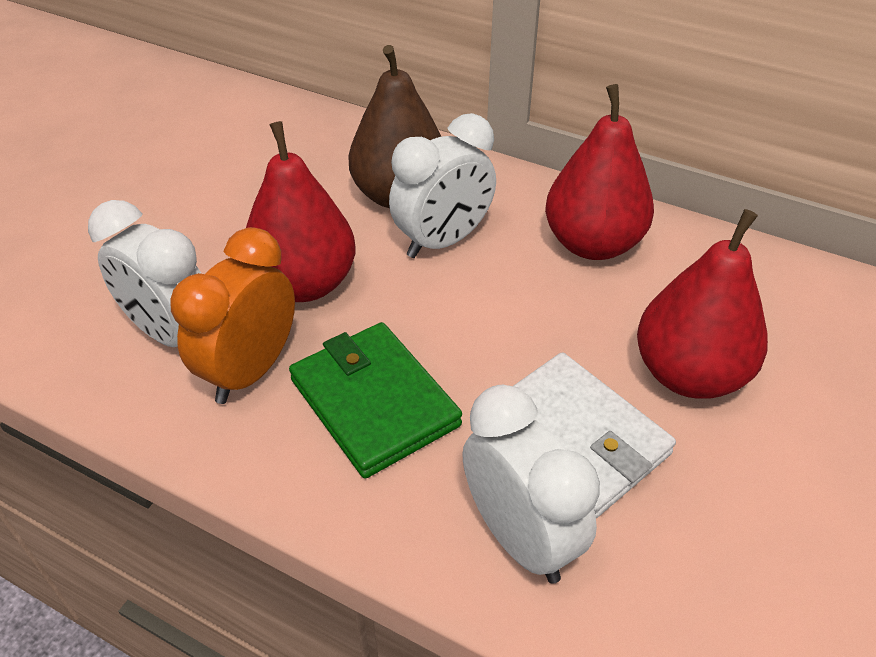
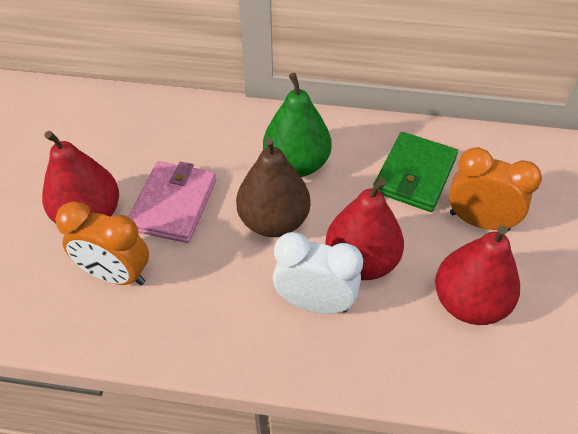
green pear: none = 0 -> [263,73,332,177] = 1
orange clock: [170,227,295,404] = 1 -> [55,201,149,285] [449,147,542,232] = 2
pink wallet: none = 0 -> [128,161,216,243] = 1
white clock: [88,200,202,347] [389,113,496,258] [462,385,600,584] = 3 -> [273,232,363,314] = 1
white wallet: [513,352,676,518] = 1 -> none = 0

